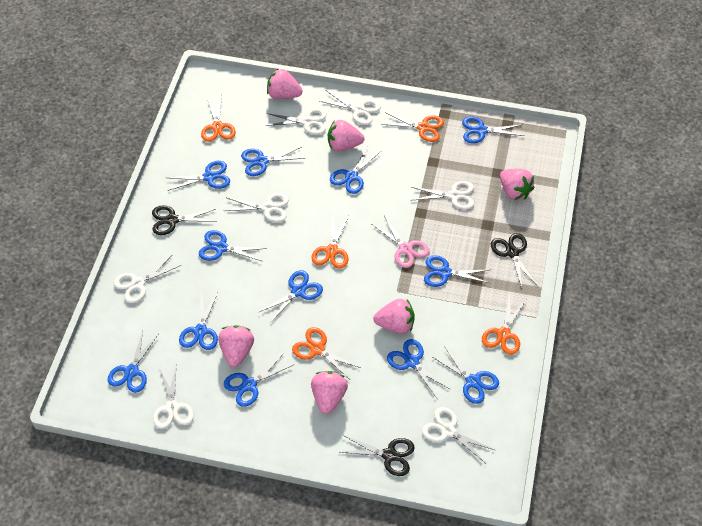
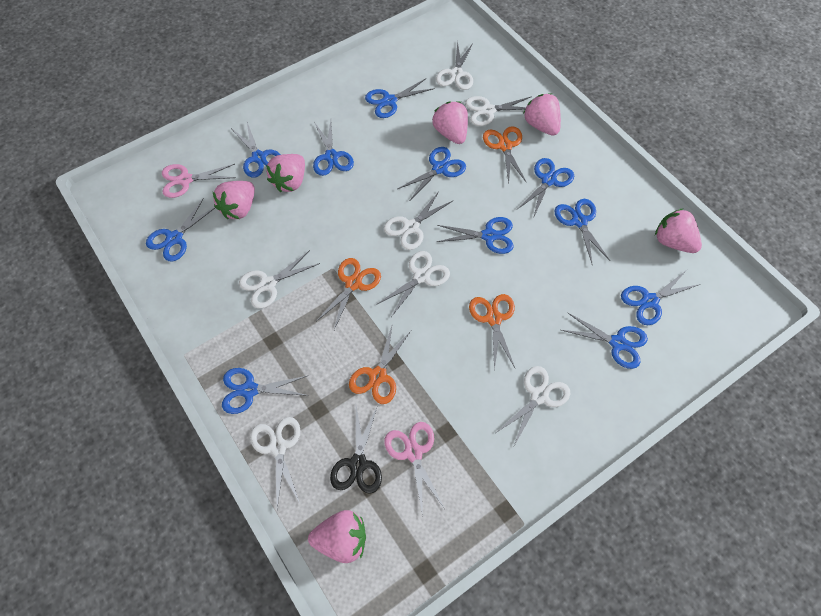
black scissors: [152,205,217,235] [341,435,415,476] [491,233,537,289] = 3 -> [330,405,382,494] = 1
blue scissors: [108,330,158,393] [167,161,230,191] [179,292,218,350] [199,230,267,261] [224,353,293,407] [241,147,304,176] [259,270,323,323] [330,146,381,194] [387,339,451,398] [424,255,489,287] [433,346,499,404] [462,117,524,143] = 12 -> [146,198,215,262] [222,368,309,414] [231,122,281,178] [313,120,354,176] [365,78,435,118] [398,147,466,200] [437,217,513,254] [518,158,574,219] [554,199,610,263] [561,312,648,369] [621,270,701,325] = 11
orange scissors: [201,95,236,142] [292,327,361,378] [311,216,349,268] [381,112,444,142] [482,296,526,355] = 5 -> [317,258,381,330] [349,326,411,404] [469,294,515,371] [483,126,527,184] = 4
pink scissors: [372,216,429,268] = 1 -> [162,164,236,198] [384,422,445,511] = 2

